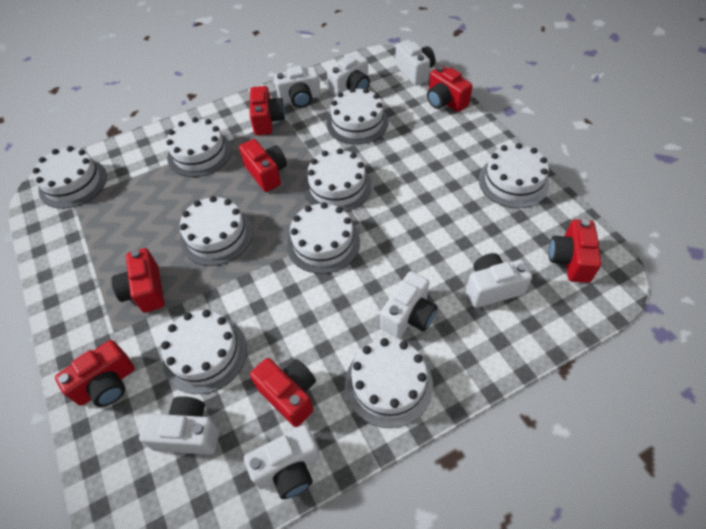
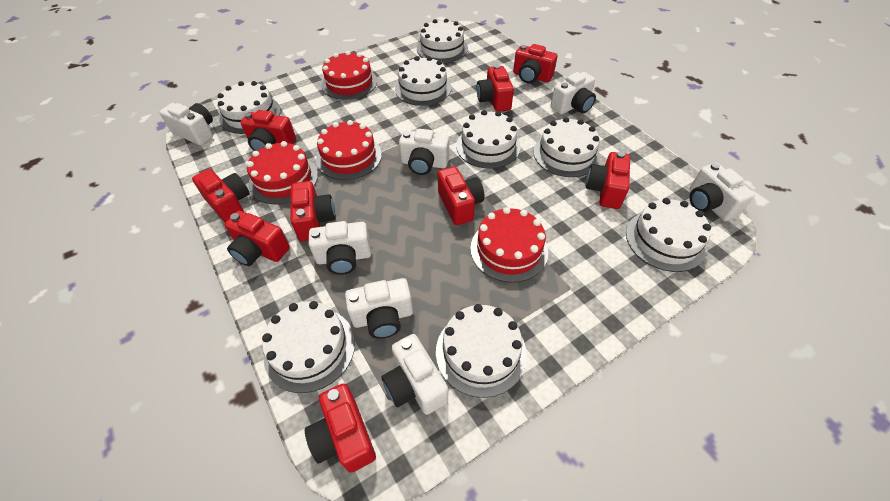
red cake: none = 0 -> [247,141,318,204] [316,120,382,180] [321,51,377,100] [470,207,548,283] = 4
red camera: [55,340,135,407] [111,248,164,313] [239,139,287,192] [250,86,285,135] [250,358,316,427] [427,66,473,112] [549,219,602,283] = 7 -> [192,169,250,222] [225,211,290,266] [241,110,296,151] [290,181,335,241] [305,383,376,473] [438,167,484,225] [477,64,514,112] [513,44,557,83] [586,151,630,209] = 9
white cake: [33,146,107,209] [161,310,247,394] [166,117,232,177] [180,196,253,266] [287,202,360,274] [304,148,372,212] [326,87,388,144] [345,338,433,428] [479,143,549,208] = 9 -> [217,81,281,134] [262,301,355,393] [395,56,451,106] [417,19,468,63] [436,304,527,398] [456,110,521,169] [534,117,600,177] [626,198,711,272] = 8

